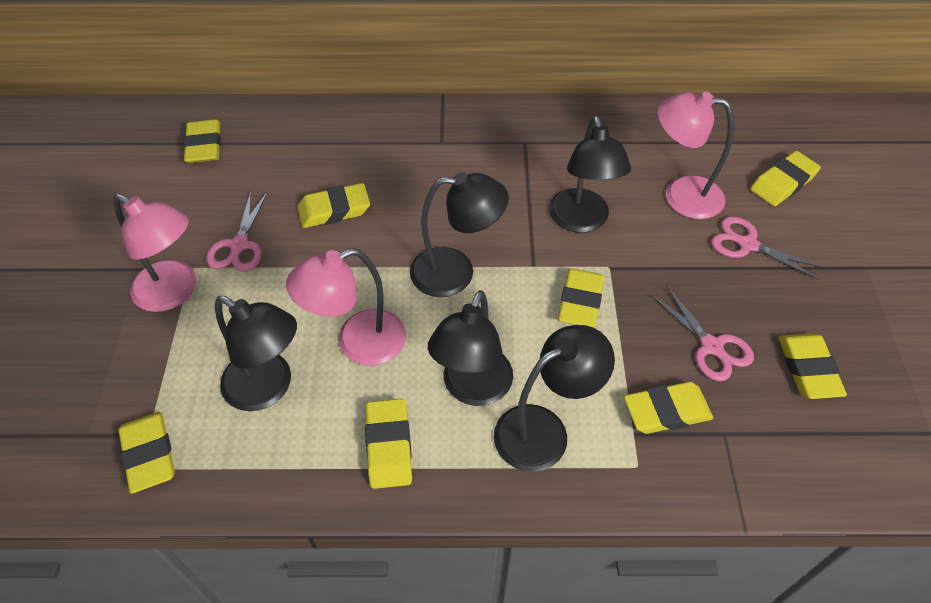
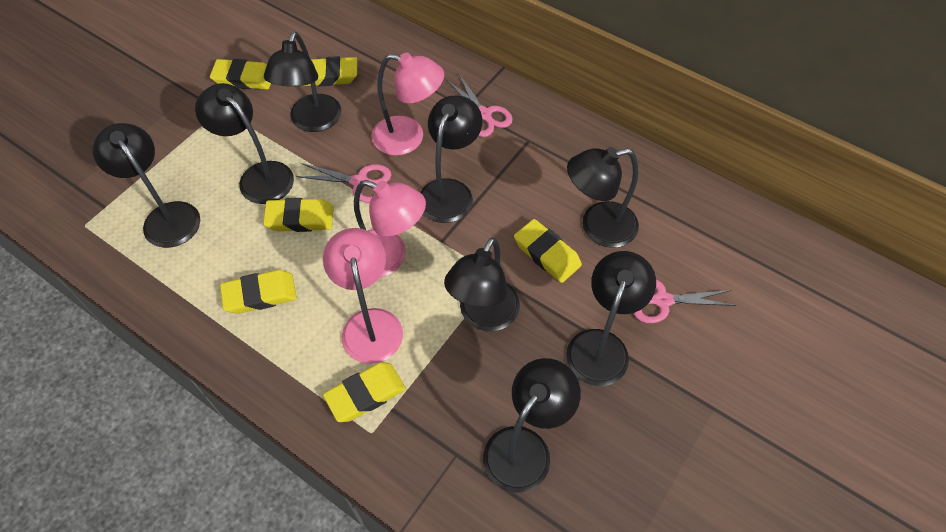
black lamp: [215,296,297,411] [410,172,509,297] [428,290,513,406] [494,325,615,472] [549,116,631,233] = 5 -> [93,123,200,248] [195,83,294,204] [264,32,341,132] [420,95,482,223] [444,237,520,331] [483,358,581,493] [566,251,656,386] [567,147,639,248] = 8
yellow eraser: [118,412,175,494] [183,119,221,163] [298,183,370,228] [365,399,412,489] [558,268,604,328] [624,382,713,434] [750,151,821,206] [779,333,847,399] = 8 -> [210,59,271,90] [220,270,297,314] [263,198,334,232] [303,56,357,86] [323,362,406,422] [514,219,582,283] = 6

